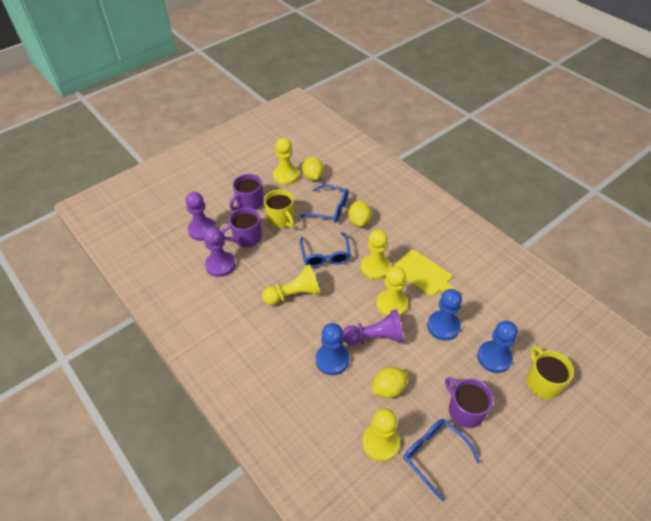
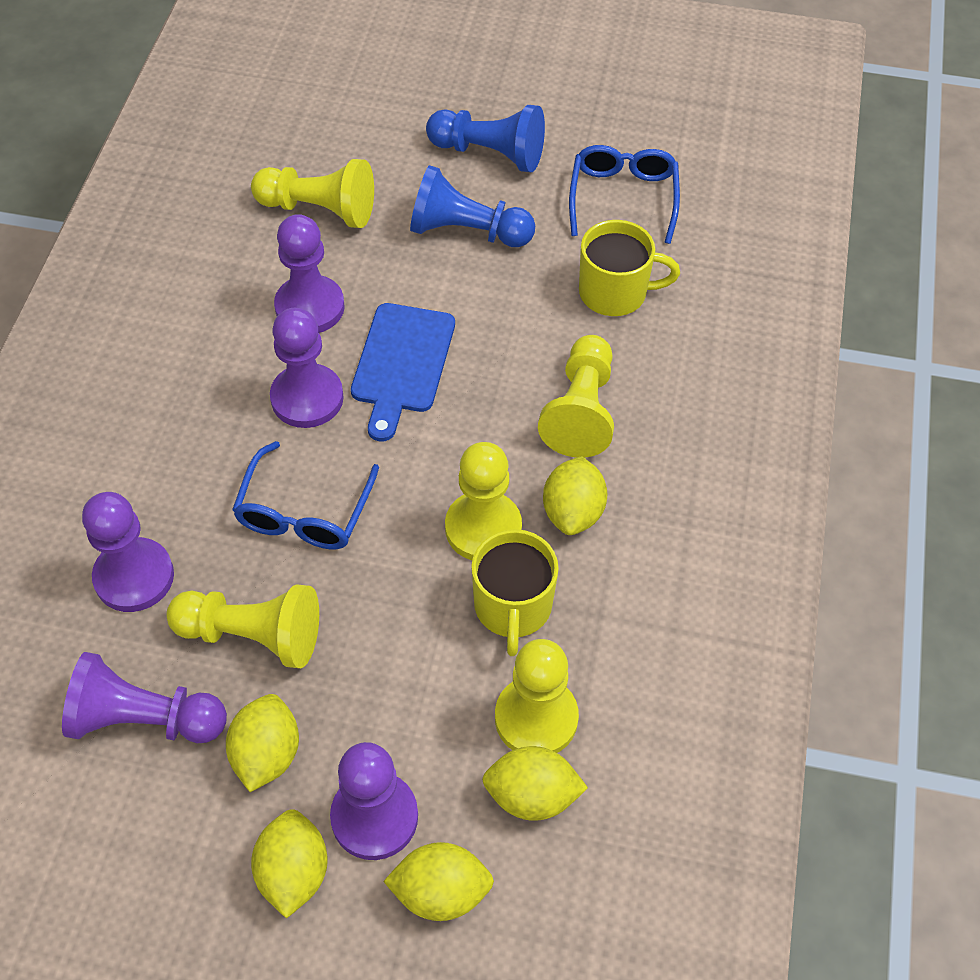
blue cutting board: none = 0 -> [351,303,455,441] = 1
blue glasses: [300,184,349,223] [300,232,351,267] [404,419,480,502] = 3 -> [232,441,379,550] [569,145,680,244] = 2
blue pawn: [316,323,350,375] [427,289,462,341] [477,321,518,373] = 3 -> [410,165,535,247] [426,105,545,172] = 2
purple mug: [221,208,262,247] [229,174,264,210] [445,377,493,428] = 3 -> none = 0
purple pawn: [185,192,217,241] [204,227,235,277] [343,309,404,345] = 3 -> [62,652,227,743] [82,492,174,612] [270,308,344,428] [274,214,345,333] [330,742,418,860] = 5
yellow cutting board: [393,250,460,296] = 1 -> none = 0
yellow lemon: [302,157,324,181] [348,201,372,227] [372,367,408,398] = 3 -> [226,694,299,792] [251,809,328,919] [383,842,494,921] [482,746,588,821] [543,456,607,535] = 5

